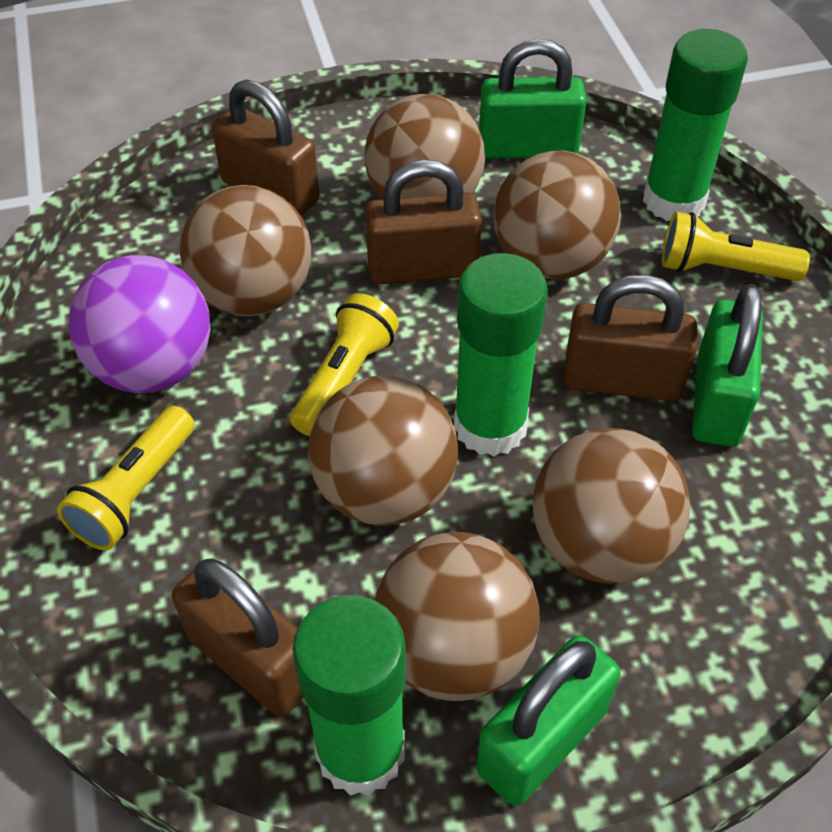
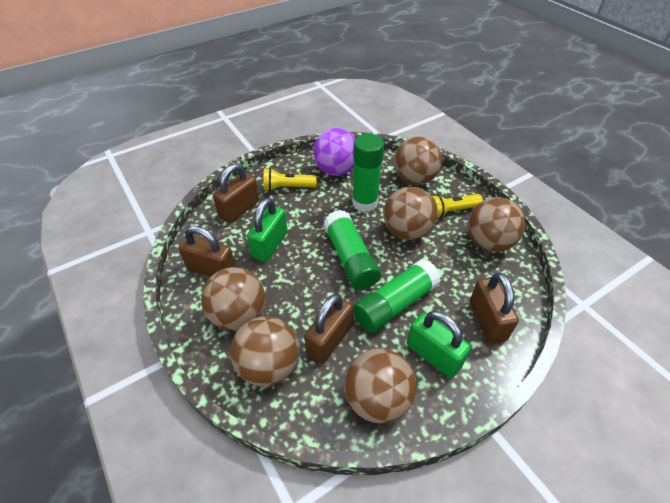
green padlock: [476,635,621,806] [479,39,587,158] [692,284,763,447] = 3 -> [247,198,287,262] [407,311,471,378] = 2
yellow flashlight: [57,406,194,550] [290,293,399,436] [662,212,810,281] = 3 -> [264,168,317,191] [431,194,483,219] = 2

